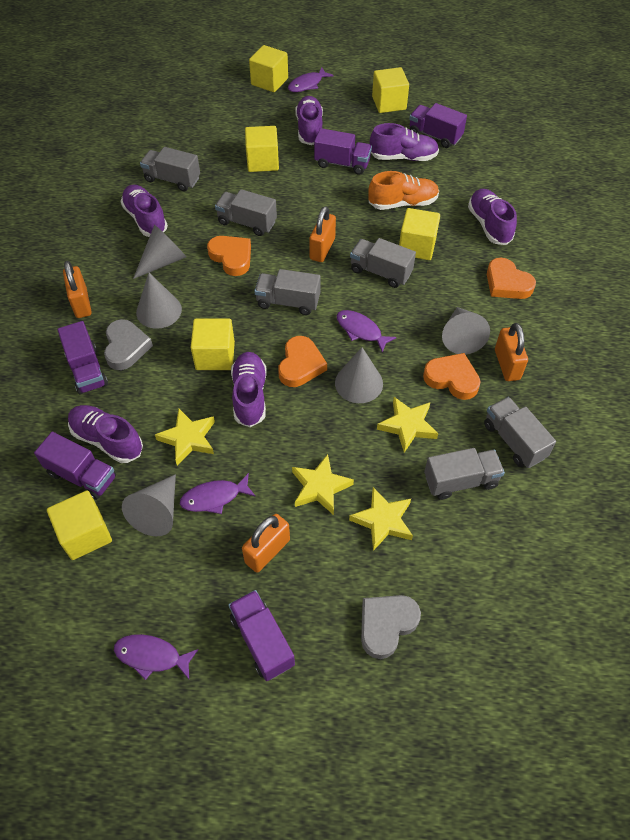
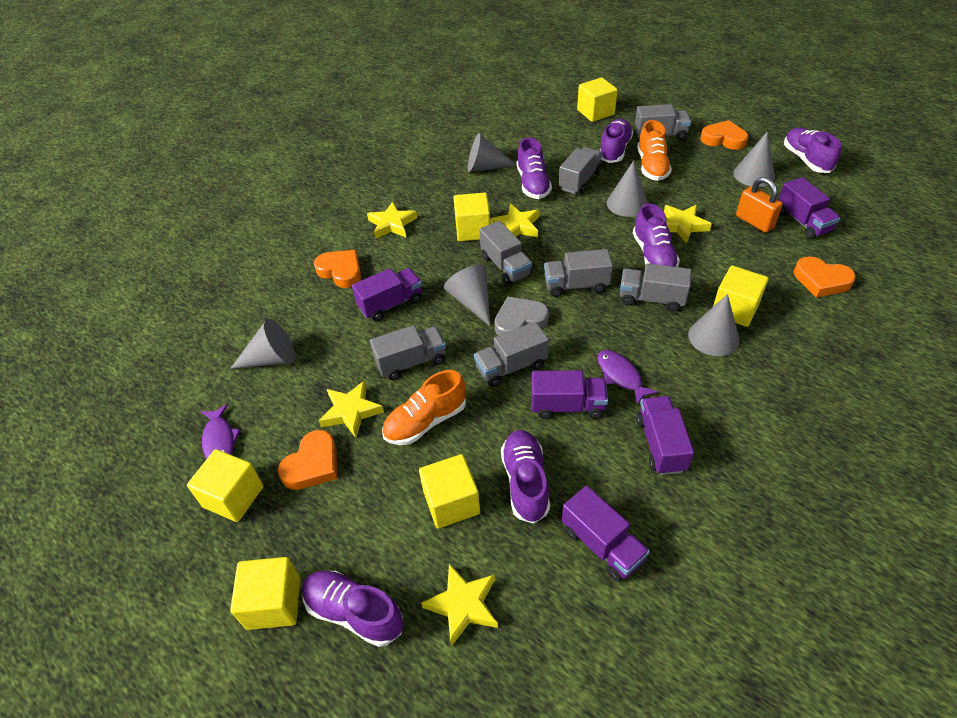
grey cone: [122,474,176,536] [133,225,186,279] [136,273,182,329] [335,347,383,403] [442,307,490,355] = 5 -> [230,319,295,369] [444,265,491,327] [468,133,517,172] [607,161,648,217] [688,294,740,356] [733,132,775,187] = 6
grey heart: [104,319,153,370] [361,595,421,659] = 2 -> [495,297,549,336] = 1
grey truck: [140,147,200,192] [215,189,277,236] [254,269,321,315] [350,238,416,288] [424,448,505,500] [484,397,556,468] = 6 -> [370,325,446,380] [474,322,549,387] [479,221,532,285] [544,249,613,297] [559,147,602,194] [620,263,692,312] [635,104,691,140] = 7
orange padlock: [63,261,92,318] [242,514,290,573] [309,206,336,262] [495,323,528,381] = 4 -> [736,177,783,233] = 1
orange shoe: [368,171,439,210] = 1 -> [382,370,466,445] [637,120,672,181] = 2
purple fish: [114,634,199,680] [180,473,256,514] [288,67,334,92] [337,310,397,353] = 4 -> [201,404,240,459] [597,350,658,405] = 2
yellow star: [155,409,215,466] [292,454,354,515] [349,487,413,551] [377,397,438,452] = 4 -> [319,380,384,438] [367,201,417,239] [421,564,498,646] [490,204,539,237] [664,205,712,244] = 5

